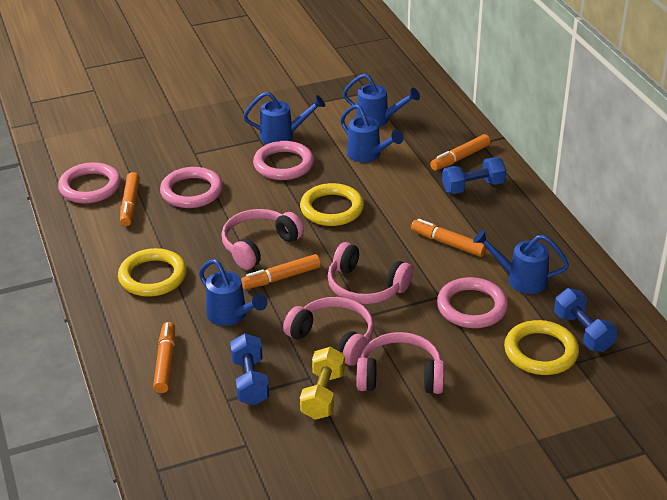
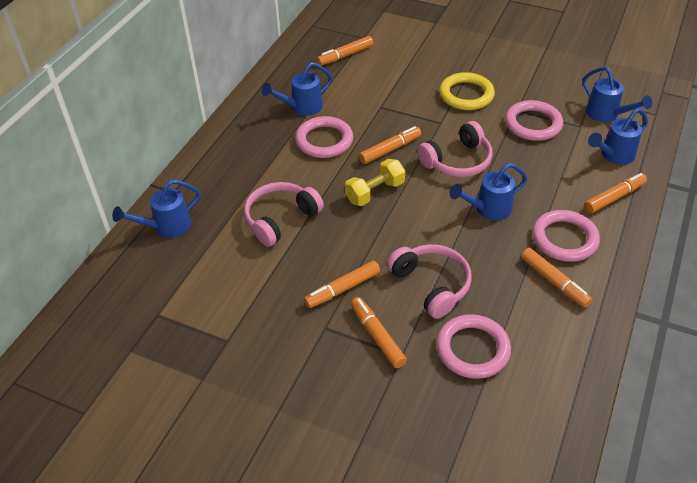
blue dumbbell: [230,333,269,405] [442,157,506,194] [554,288,617,352] = 3 -> none = 0
orange marker: [120,172,140,226] [153,322,175,393] [241,254,321,290] [411,219,487,257] [430,134,491,171] = 5 -> [304,261,380,308] [317,36,373,66] [351,297,407,368] [359,126,421,164] [521,248,592,307] [584,173,647,213] = 6
pink headphones: [222,209,304,270] [283,297,374,366] [327,242,413,304] [356,332,444,394] = 4 -> [244,182,324,247] [387,244,472,319] [417,121,493,177] = 3
yellow ring: [118,248,187,297] [300,183,364,226] [504,320,579,375] = 3 -> [439,72,495,110] = 1

